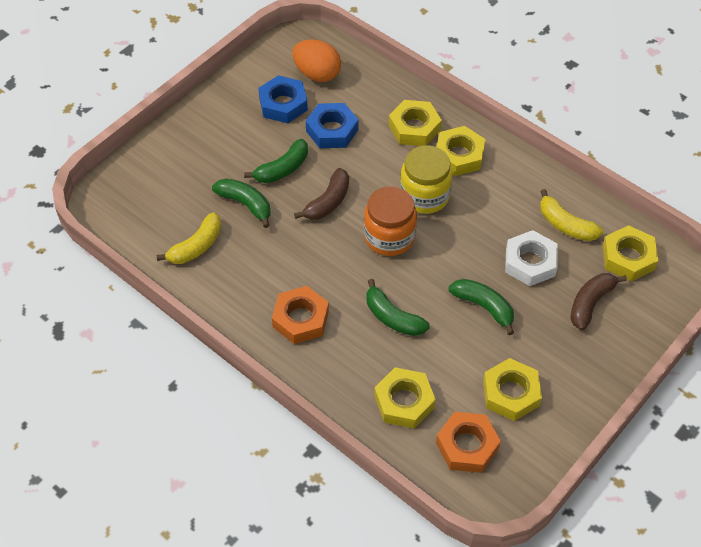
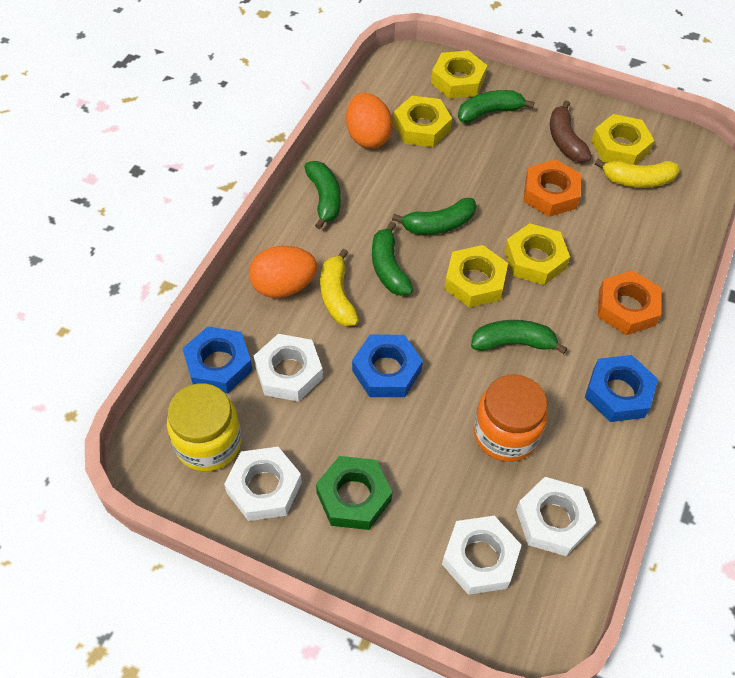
blue nut: [258,75,308,123] [306,103,359,148] = 2 -> [182,326,253,393] [352,334,423,397] [585,355,658,422] = 3
brown banana: [294,168,349,220] [570,273,627,330] = 2 -> [550,100,592,162] = 1
green banana: [212,178,271,228] [244,139,308,183] [367,279,430,336] [449,279,514,335] = 4 -> [304,161,341,229] [372,221,413,296] [392,198,477,235] [458,90,534,123] [471,320,567,354] = 5
green nut: none = 0 -> [316,456,392,530] = 1
orange egg: [292,40,341,82] = 1 -> [249,246,317,298] [346,93,393,149] = 2
white nut: [505,230,558,286] = 1 -> [224,447,302,521] [254,334,323,402] [442,516,521,595] [516,477,596,556] = 4

